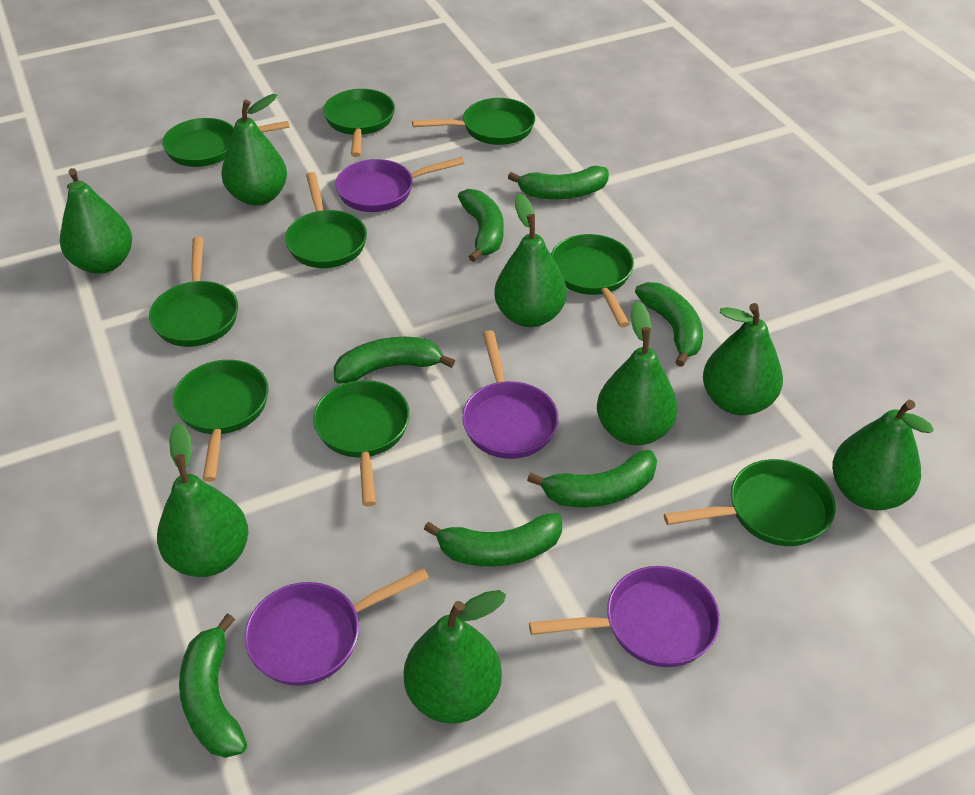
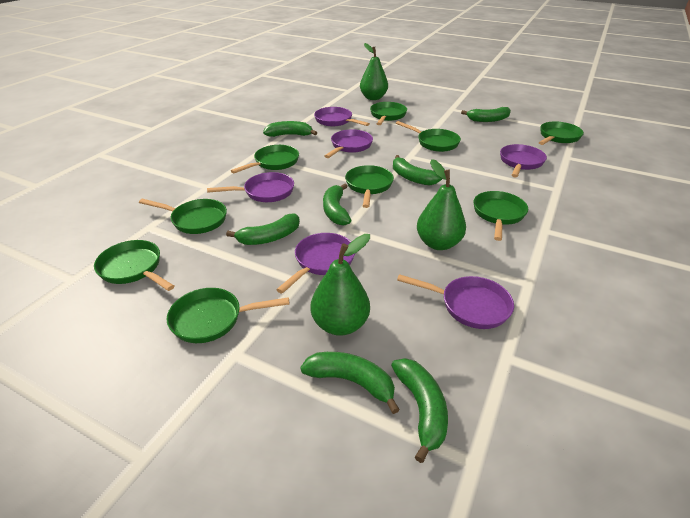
green pear: [60,168,132,274] [157,423,248,577] [221,94,287,206] [404,590,506,724] [494,193,567,327] [597,301,678,445] [703,303,783,415] [832,400,934,510] = 8 -> [311,234,370,336] [360,43,388,100] [417,159,466,250] = 3
purple pan: [245,568,429,686] [335,157,464,212] [462,330,559,459] [529,566,720,667] = 4 -> [207,172,294,202] [276,233,355,294] [314,107,370,126] [325,129,373,158] [397,274,514,329] [500,144,547,178] = 6

